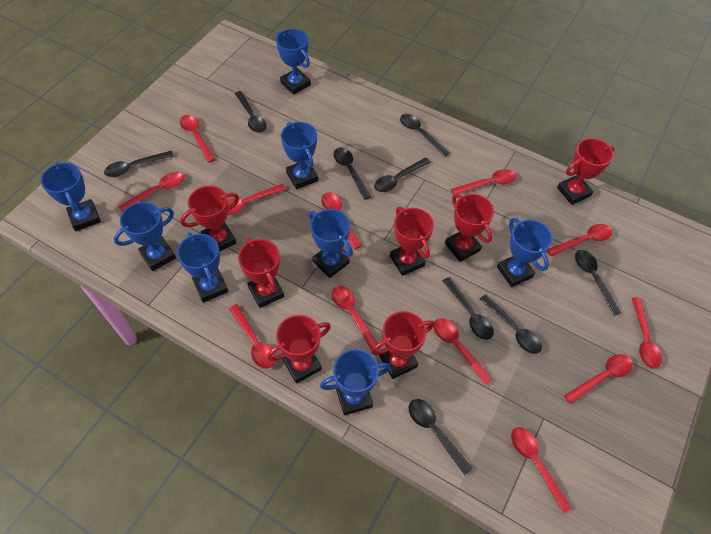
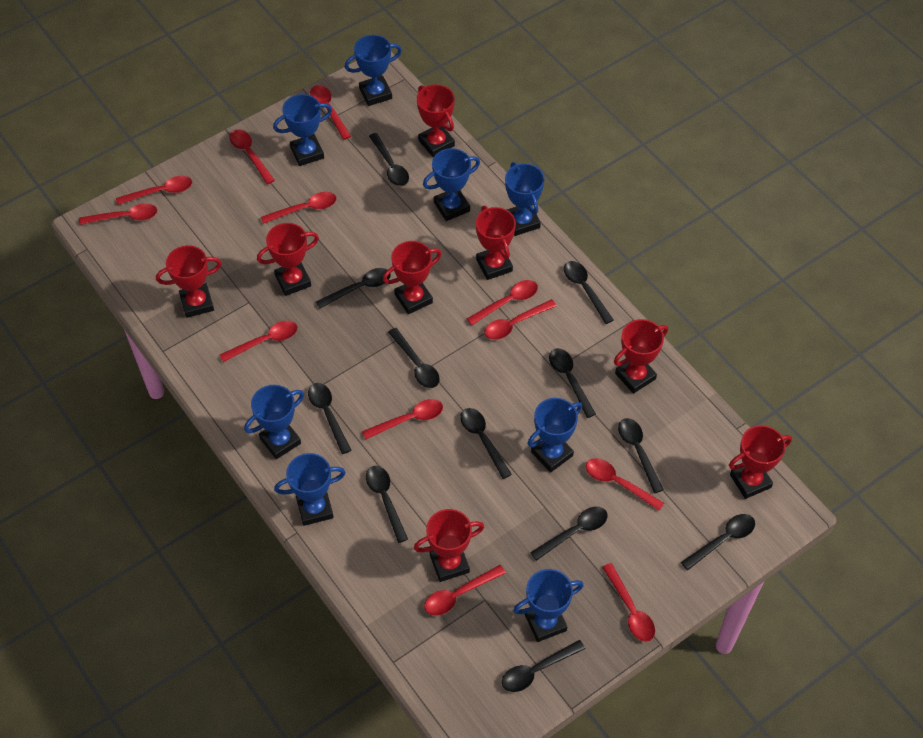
black spoon: [104,151,174,177] [235,91,267,133] [334,147,372,200] [374,158,430,192] [400,114,450,157] [409,399,473,475] [443,277,494,340] [480,294,542,354] [575,250,621,316] = 9 -> [308,383,351,454] [316,268,391,309] [366,466,408,543] [369,133,409,186] [388,328,440,388] [460,408,512,479] [502,640,585,692] [530,507,608,561] [549,348,596,418] [564,261,614,324] [618,418,664,493] [681,514,755,570] = 12
red trophy: [180,186,239,251] [238,238,284,308] [267,315,331,383] [371,311,434,379] [390,207,434,276] [445,194,494,262] [557,138,615,205] = 7 -> [156,245,222,318] [257,223,319,296] [383,241,442,314] [414,509,484,582] [417,84,455,157] [476,206,516,280] [614,319,668,394] [729,425,792,499] = 8

